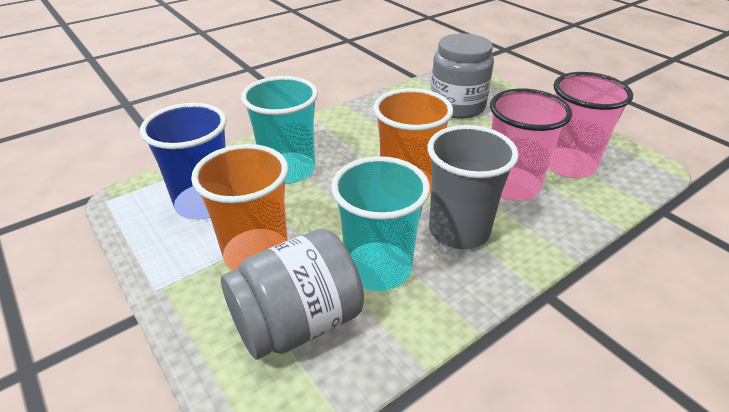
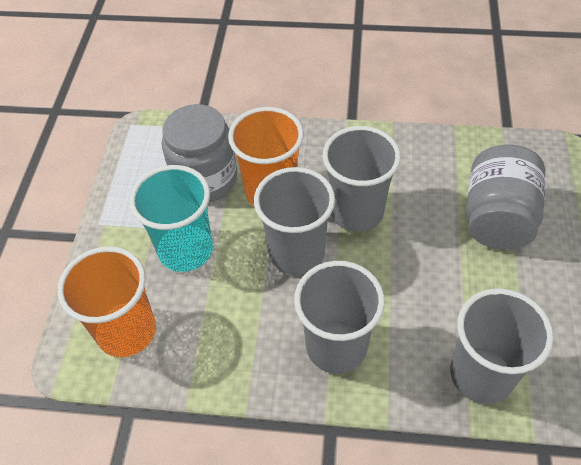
blue cup: [140,103,227,219] = 1 -> none = 0
grey cup: [427,125,519,249] = 1 -> [254,167,335,275] [294,261,385,374] [323,126,401,232] [450,288,554,404] = 4
pink cup: [490,88,572,200] [548,72,633,178] = 2 -> none = 0
turquoise cup: [241,76,318,184] [331,156,430,291] = 2 -> [129,165,213,272] = 1

